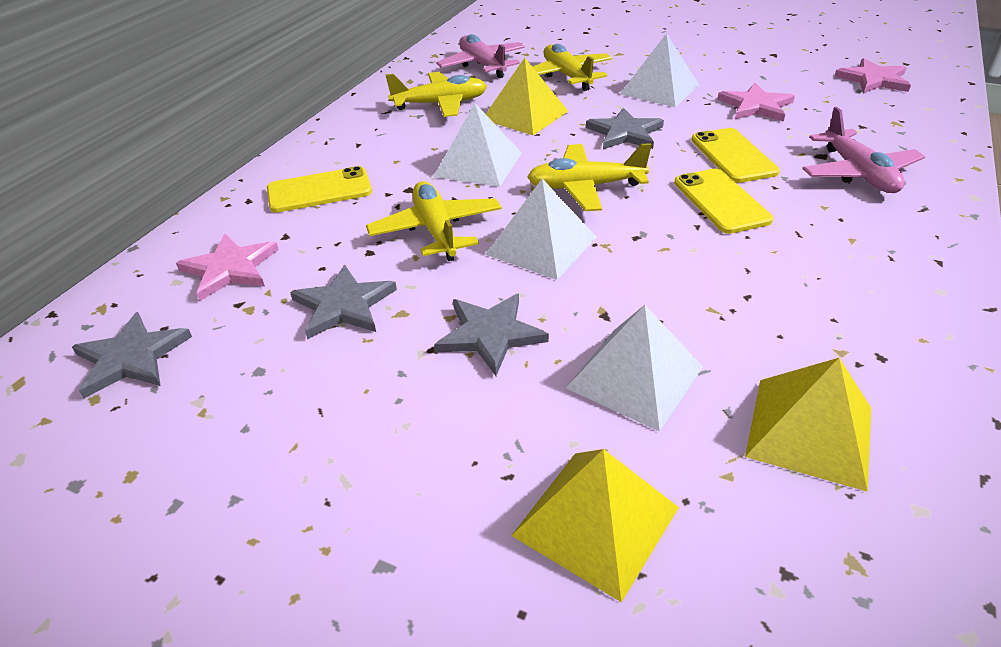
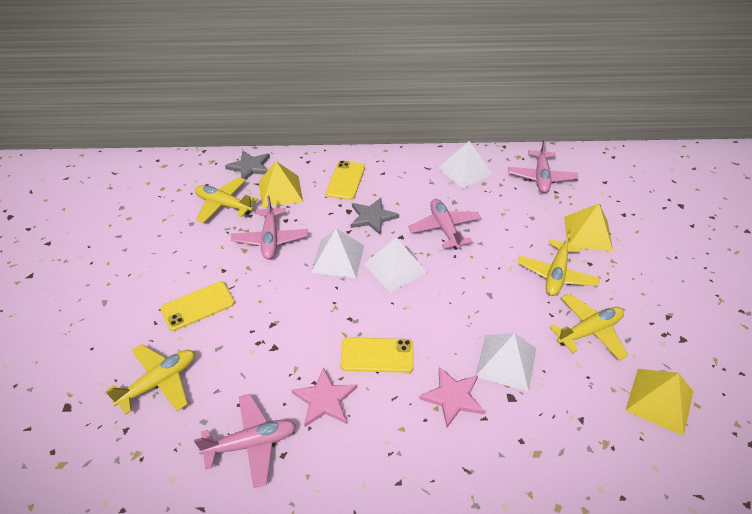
grey star: [72,312,192,398] [290,265,397,339] [434,294,549,376] [586,108,664,149] = 4 -> [225,151,270,179] [350,198,399,235] = 2
pink plane: [436,34,525,78] [802,107,925,193] = 2 -> [194,394,296,488] [231,195,308,259] [408,199,481,250] [508,139,578,193] = 4
pink star: [176,234,279,301] [717,83,795,122] [834,58,911,93] = 3 -> [292,367,357,427] [419,367,485,427] = 2

